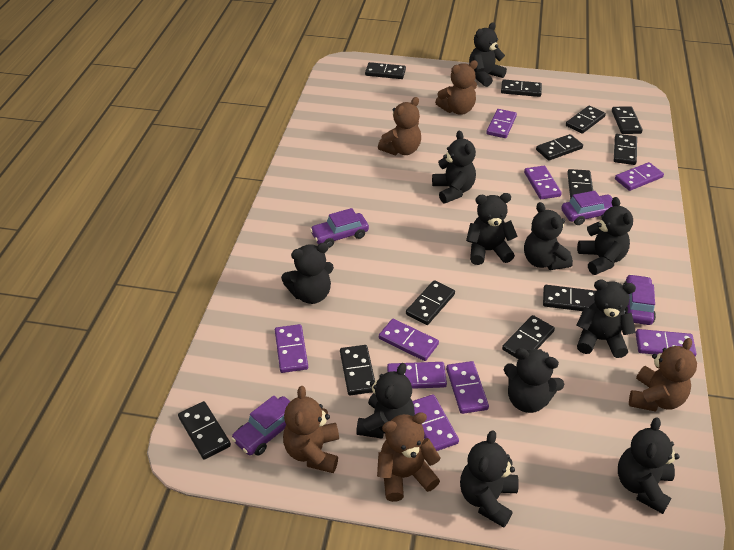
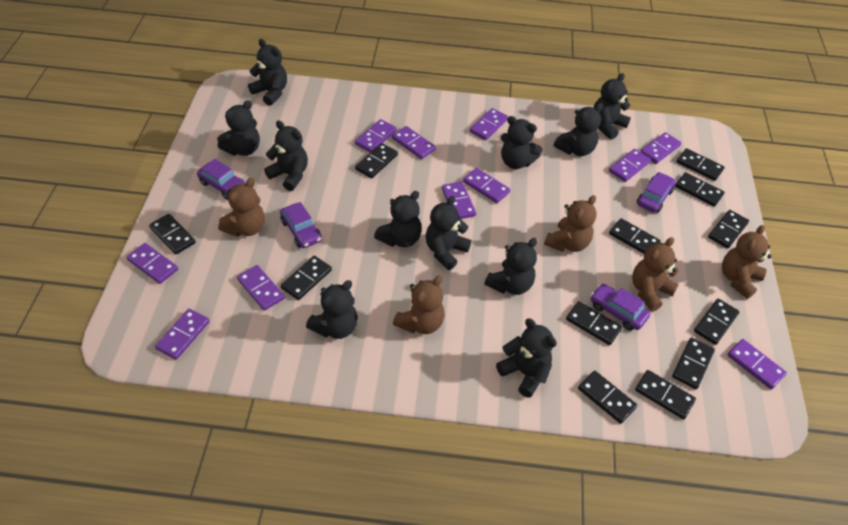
purple domino: [275,324,308,373] [379,319,439,361] [387,362,447,389] [412,394,459,451] [446,361,489,414] [486,109,517,138] [524,166,562,199] [615,162,664,191] [636,329,696,357] = 9 -> [126,243,178,284] [155,309,209,360] [237,265,285,311] [355,119,397,152] [392,126,436,159] [442,181,476,219] [463,168,510,203] [470,108,508,140] [609,149,651,182] [640,132,681,164] [727,339,787,389] = 11

